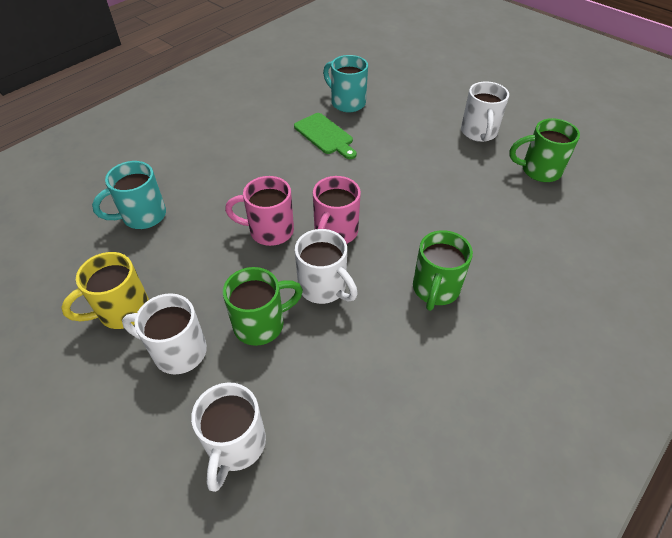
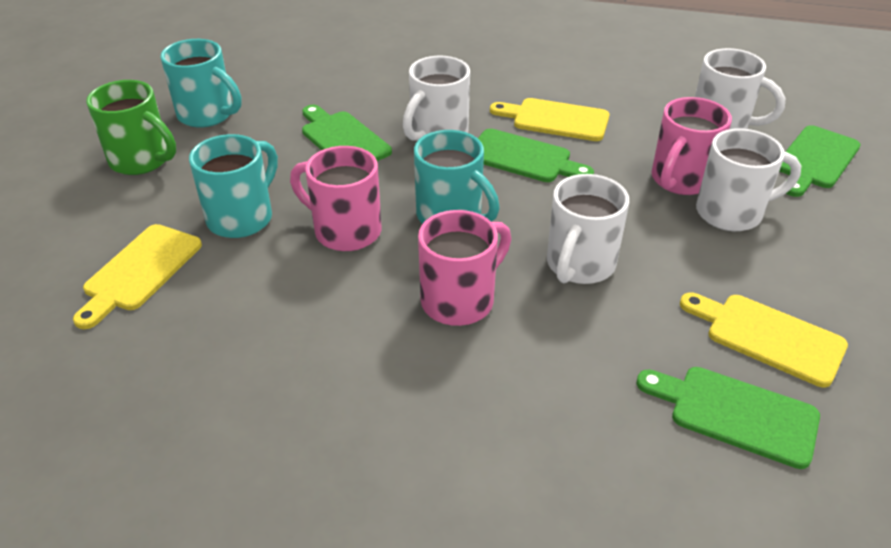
green cutting board: [294,113,357,159] = 1 -> [302,105,392,161] [478,129,594,182] [636,367,820,469] [780,125,861,197] = 4
green mug: [223,267,303,346] [413,230,473,311] [509,118,580,182] = 3 -> [86,80,176,175] = 1
pink mug: [225,176,294,246] [313,176,361,244] = 2 -> [290,146,381,251] [418,210,511,326] [651,97,732,195] = 3
turquoise mug: [92,161,166,229] [323,55,368,112] = 2 -> [161,39,241,128] [189,134,278,238] [414,130,500,224] = 3
yellow cutting board: none = 0 -> [73,224,202,329] [490,98,610,141] [680,293,848,387] = 3
yellow mug: [61,252,149,329] = 1 -> none = 0

